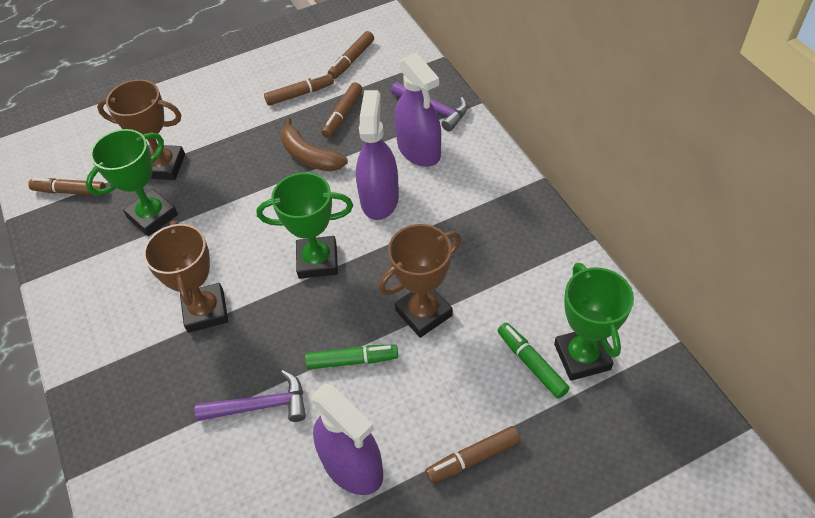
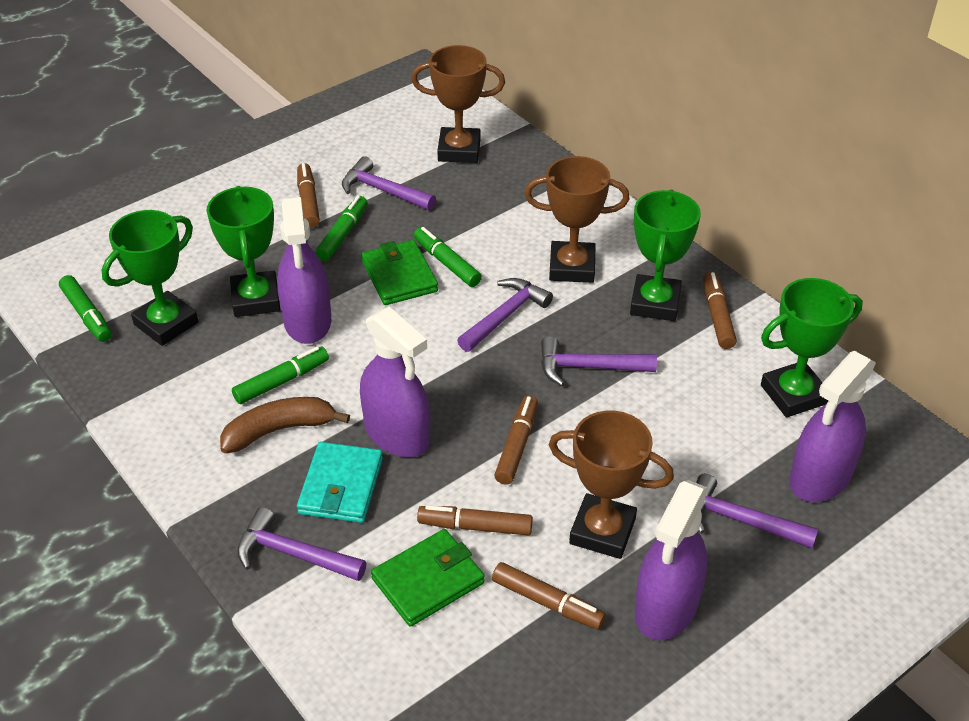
green marker: [305,345,398,369] [497,323,570,399] = 2 -> [59,275,112,342] [232,347,329,404] [315,196,368,261] [414,227,482,287] = 4
green trophy: [86,129,178,236] [256,172,353,279] [554,263,634,381] = 3 -> [102,210,198,346] [207,186,280,317] [630,189,701,321] [761,278,863,417] = 4
green wallet: none = 0 -> [361,240,438,305] [371,529,485,627] = 2
purple hammer: [195,370,306,422] [391,82,468,132] = 2 -> [237,507,367,581] [342,156,436,210] [457,278,553,352] [541,336,657,386] [696,474,818,549] = 5
purple spray bottle: [311,383,383,495] [356,90,399,220] [394,52,441,167] = 3 -> [277,197,331,344] [360,307,430,457] [635,480,708,640] [789,351,876,502] = 4
turquoise wallet: none = 0 -> [297,442,383,523] = 1

